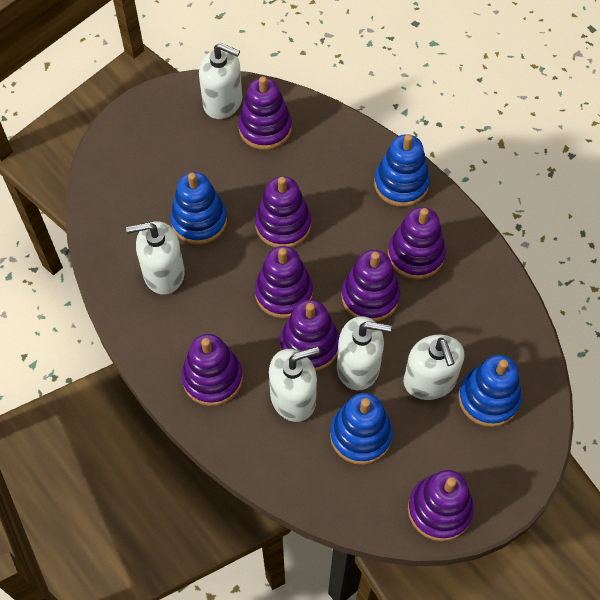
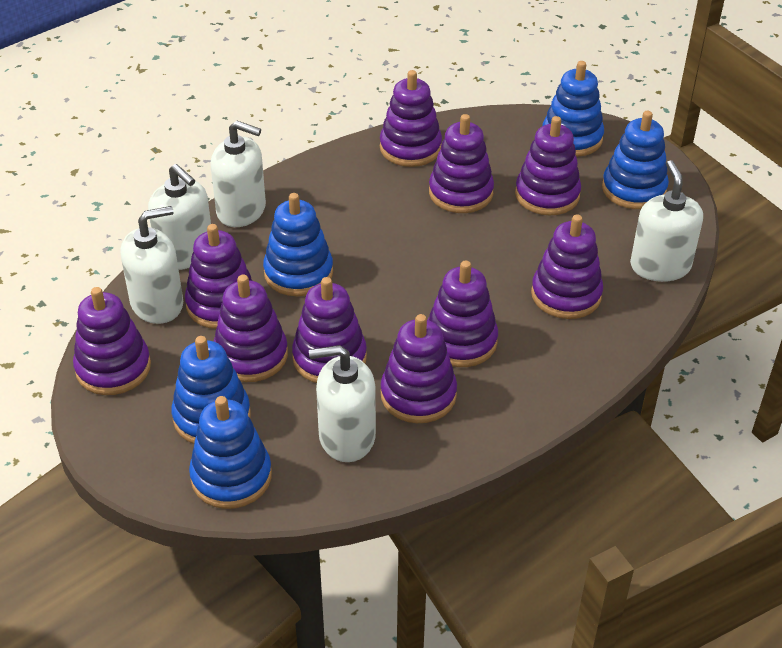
blue stacking toy: [170,172,227,245] [330,393,393,465] [374,134,430,207] [458,355,522,427] = 4 -> [171,336,251,444] [189,396,272,509] [263,193,333,296] [542,61,604,157] [602,111,669,209] = 5
purple stacking toy: [181,334,243,406] [238,76,292,150] [255,176,311,247] [255,246,313,318] [280,300,339,371] [341,250,400,322] [388,207,446,279] [408,470,474,541] = 8 -> [73,287,151,395] [185,224,252,329] [214,275,288,382] [292,277,367,383] [380,70,442,167] [381,314,457,423] [428,261,498,367] [429,114,494,213] [515,116,581,215] [531,215,603,319] = 10

